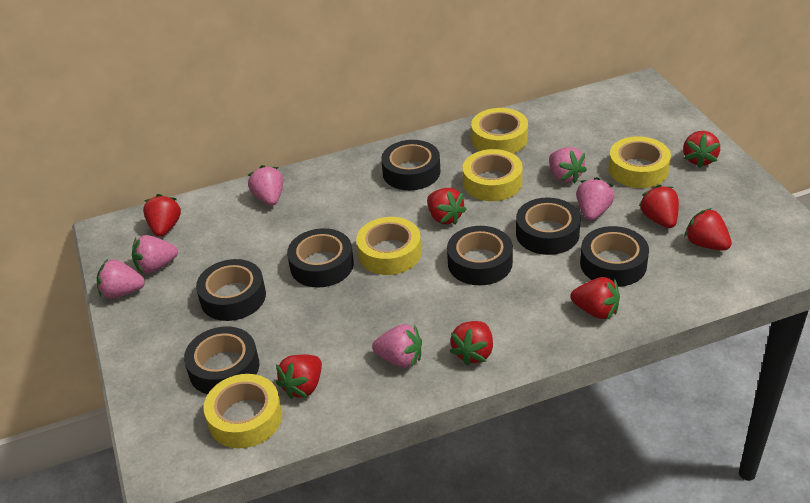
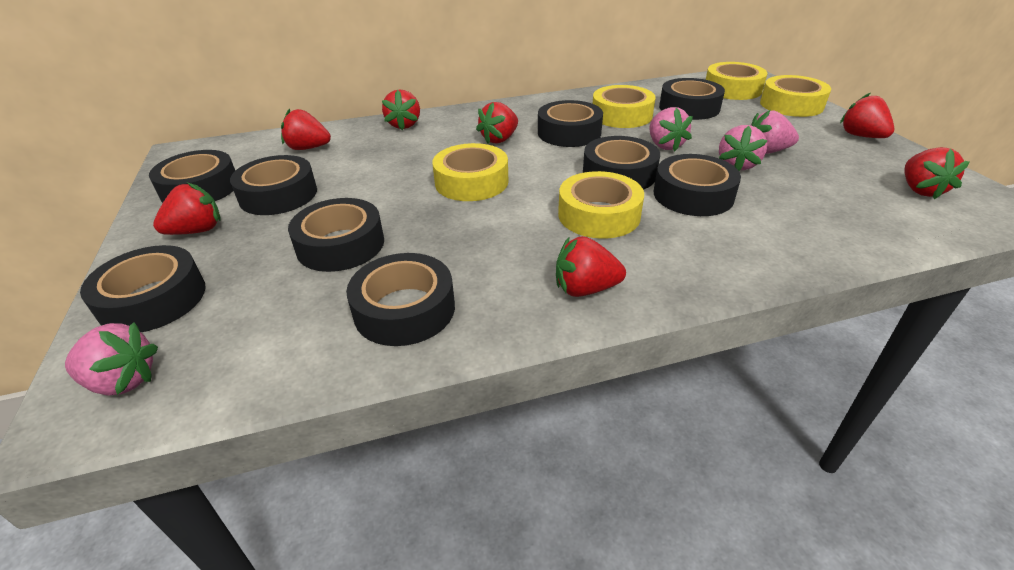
black tape: [184,327,259,394] [196,259,266,321] [287,228,354,288] [381,140,441,190] [447,226,513,285] [516,198,581,255] [580,226,649,287] = 7 -> [80,245,206,332] [149,150,235,203] [230,155,317,215] [288,198,384,272] [346,253,455,346] [538,100,603,147] [583,136,660,190] [654,154,741,216] [659,78,725,120] = 9
pink strawberry: [97,259,145,298] [132,235,178,274] [248,165,283,206] [372,324,422,368] [549,147,587,184] [576,177,614,221] = 6 -> [65,322,158,396] [649,107,693,151] [719,125,768,171] [751,110,799,154] = 4
red strawberry: [143,194,181,237] [276,354,322,399] [427,188,467,225] [450,321,493,366] [570,277,620,319] [639,185,679,228] [683,131,720,168] [684,208,732,251] = 8 -> [153,182,221,235] [281,109,331,150] [382,89,420,130] [476,102,518,144] [556,236,626,297] [840,93,894,138] [904,147,969,199] = 7

